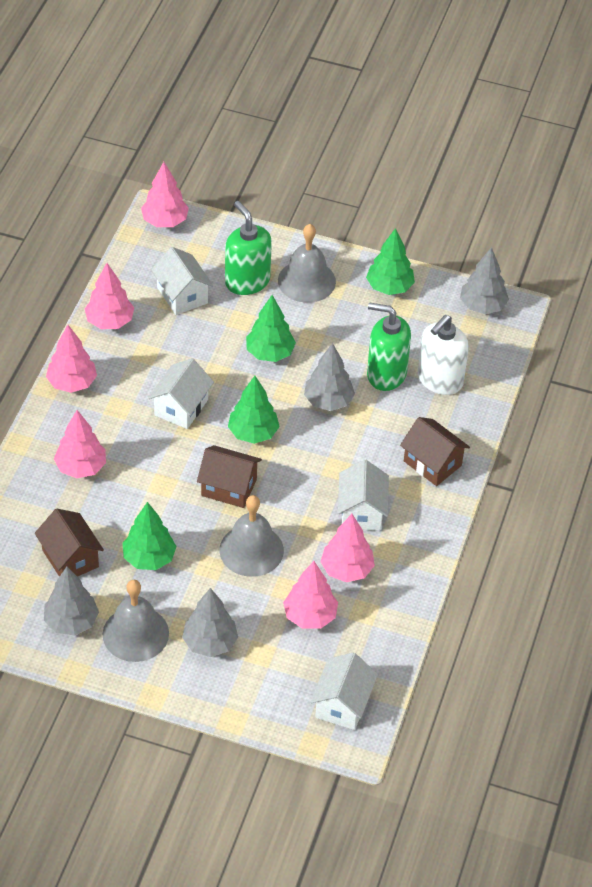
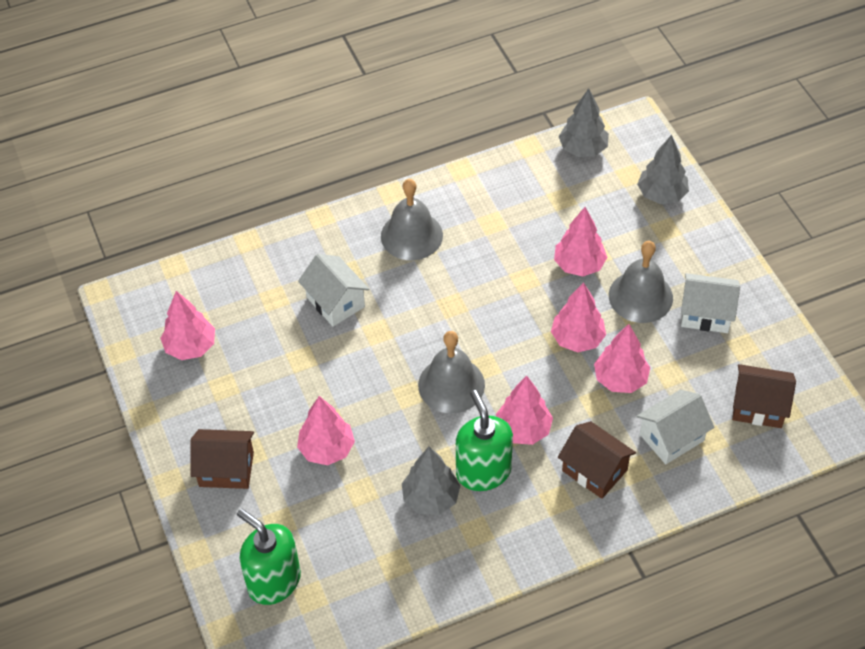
green tree: [123,502,177,570] [228,376,280,444] [246,295,296,362] [366,228,415,295] = 4 -> none = 0
grey tree: [44,567,99,635] [182,588,238,657] [304,343,355,411] [460,247,509,314] = 4 -> [402,447,460,515] [559,88,609,157] [637,135,689,204] = 3
white house: [148,358,214,429] [151,247,213,315] [310,652,378,730] [338,460,389,531] = 4 -> [298,254,369,327] [637,390,714,464] [681,273,740,333] = 3
white soap dispenser: [418,315,469,395] = 1 -> none = 0

